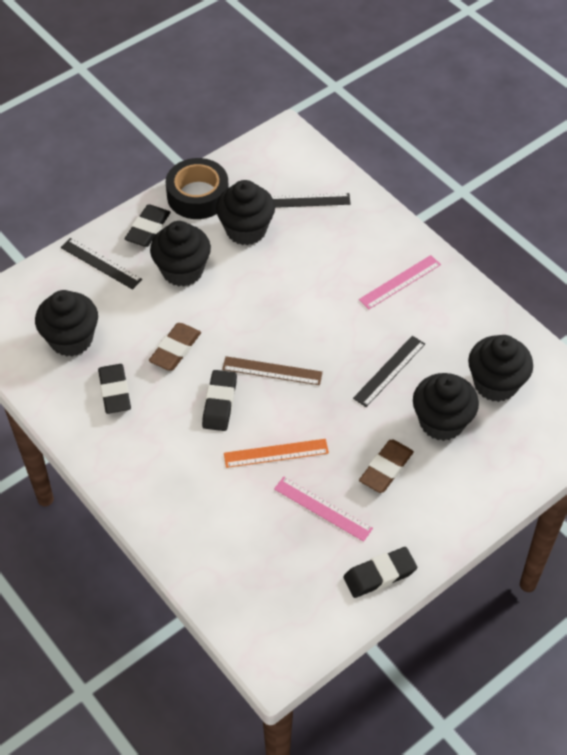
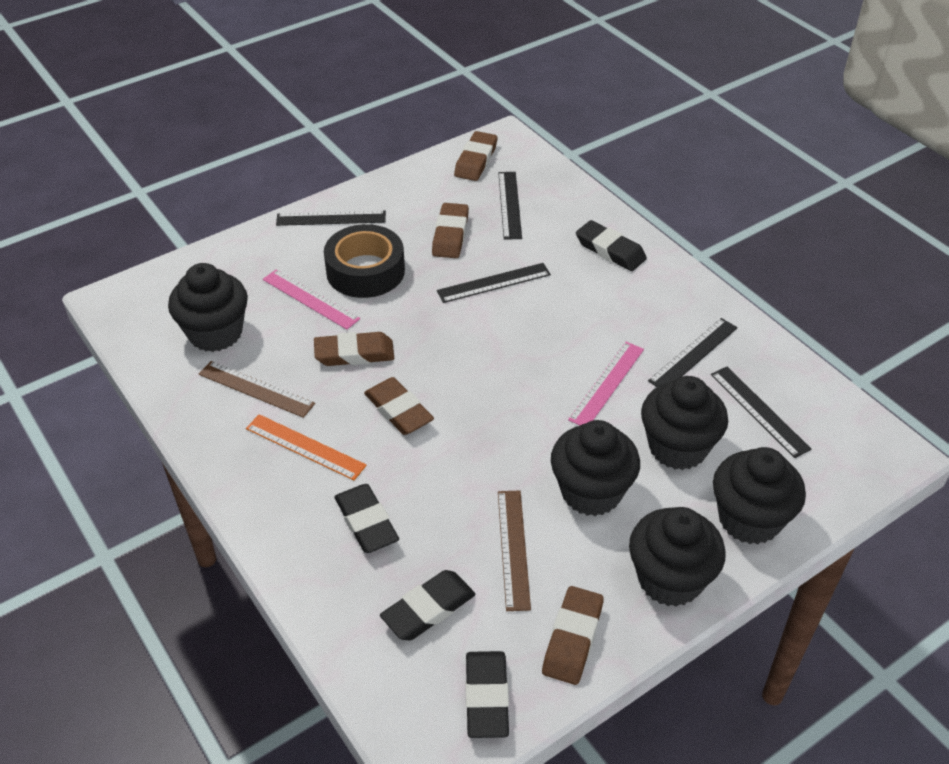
black ruler: [61,238,142,290] [272,193,351,208] [353,336,425,407] = 3 -> [276,210,386,226] [437,263,551,303] [498,172,522,240] [648,318,738,387] [711,367,812,458] = 5
brown eraser: [149,323,201,370] [359,440,414,493] = 2 -> [314,332,394,366] [364,377,434,435] [432,203,469,258] [454,131,497,181] [542,586,604,685] = 5
brown ruler: [222,356,323,385] = 1 -> [199,361,315,418] [498,490,531,611] = 2

